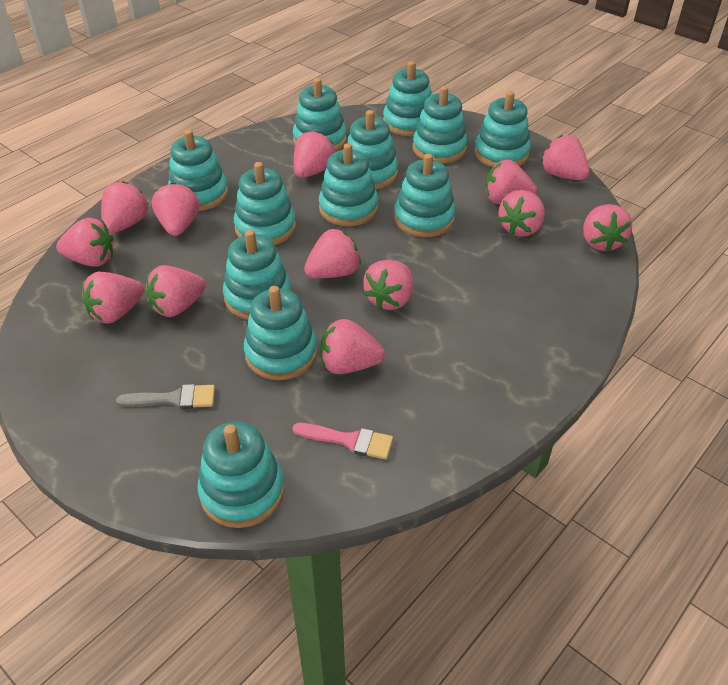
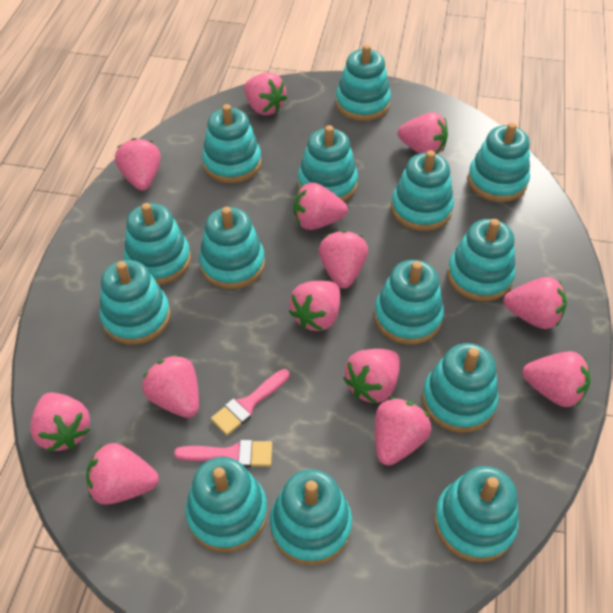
grey brush: [116,384,215,409] = 1 -> none = 0
pink brush: [292,423,393,460] = 1 -> [174,440,272,467] [211,369,290,436] = 2
turquoise stacking toy: [168,130,228,211] [198,422,285,528] [223,230,291,320] [234,162,296,245] [244,286,317,380] [293,78,347,152] [319,143,379,226] [347,110,398,189] [383,61,431,136] [394,153,456,237] [413,86,468,163] [474,91,531,167] = 12 -> [99,260,171,345] [124,203,191,285] [185,457,267,552] [199,207,265,289] [202,104,261,183] [270,469,352,566] [298,125,358,202] [336,44,391,121] [374,260,444,345] [391,150,454,231] [422,343,499,433] [434,466,519,562] [447,219,516,301] [468,122,530,202] = 14

